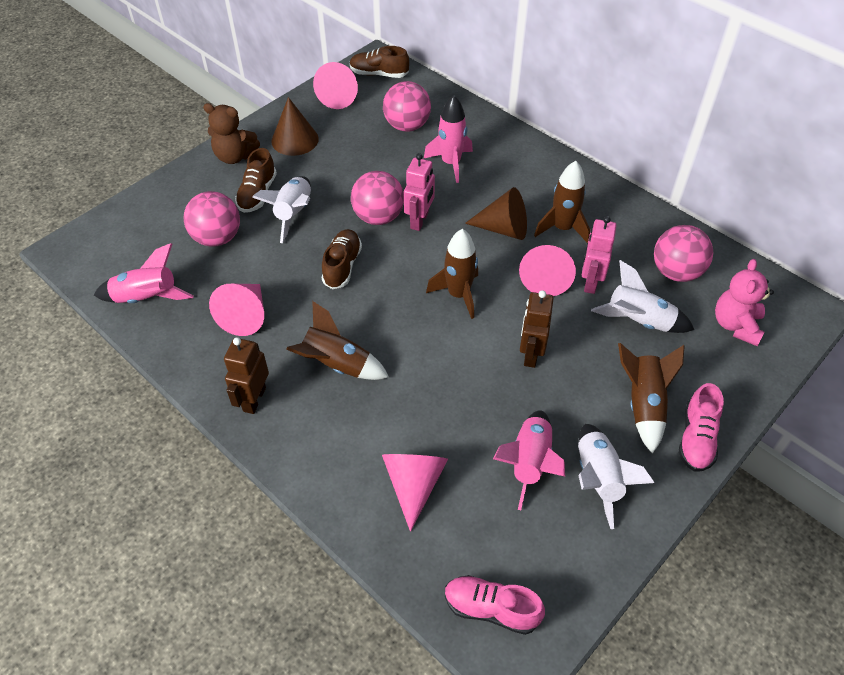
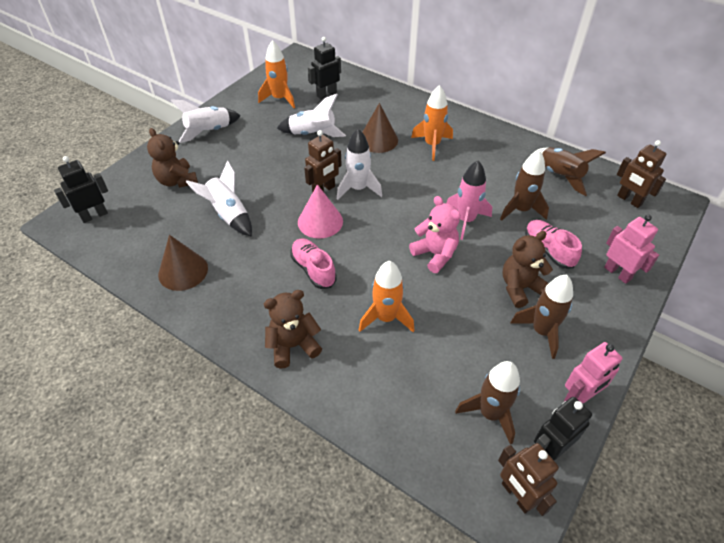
black robot: none = 0 -> [54,156,108,223] [308,37,341,99] [534,397,592,460] = 3
brown robot: [224,337,269,414] [520,290,554,368] = 2 -> [304,130,342,193] [498,443,559,516] [617,140,666,208] = 3
brown shoe: [235,148,277,213] [321,229,362,289] [350,46,409,78] = 3 -> none = 0
brown teddy bear: [203,103,260,164] = 1 -> [147,128,198,188] [264,290,322,369] [502,231,553,308] = 3
orange rocket: none = 0 -> [258,40,295,108] [359,261,414,332] [411,85,453,161] = 3
pink ball: [184,191,240,247] [351,171,404,225] [383,81,431,132] [654,225,713,282] = 4 -> none = 0
pink cone: [209,284,264,336] [313,62,358,109] [382,454,448,532] [519,245,576,296] = 4 -> [298,184,343,238] = 1
pink rocket: [94,243,194,303] [424,95,473,183] [493,410,565,510] = 3 -> [447,160,492,240] = 1
white rocket: [252,176,311,243] [578,424,655,529] [591,260,694,333] = 3 -> [171,99,241,143] [186,160,252,237] [277,94,346,137] [337,129,382,200] = 4

